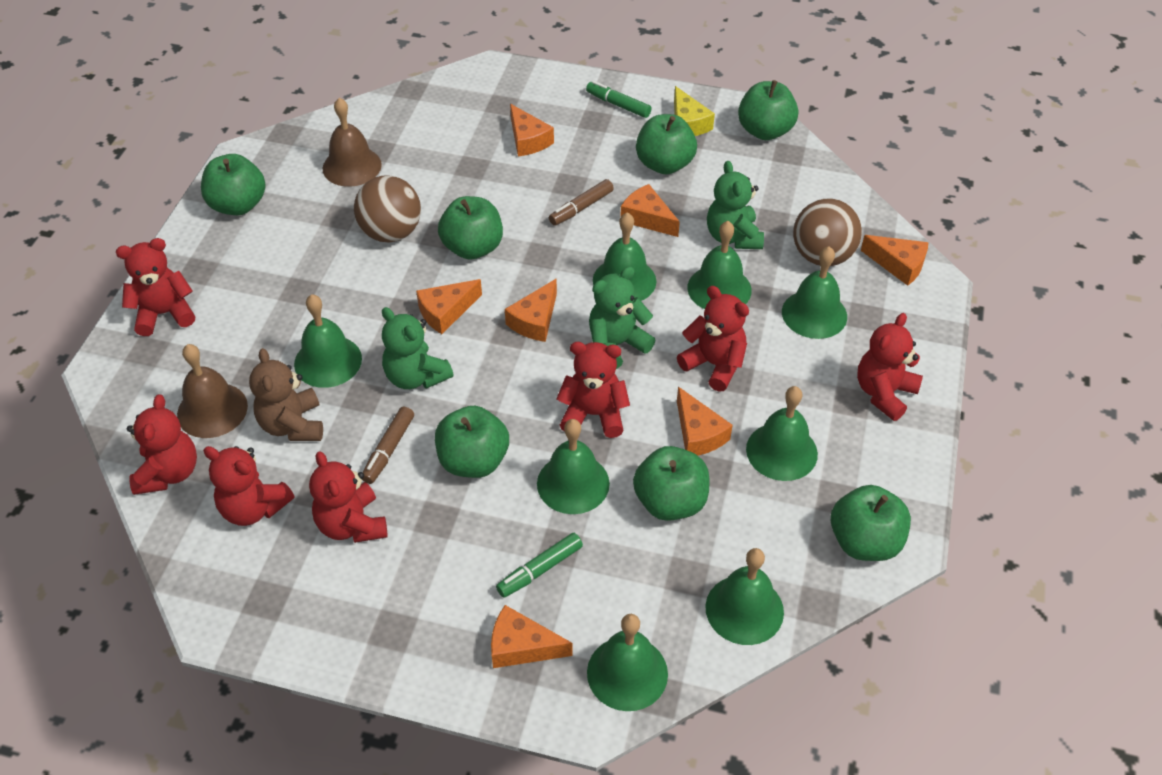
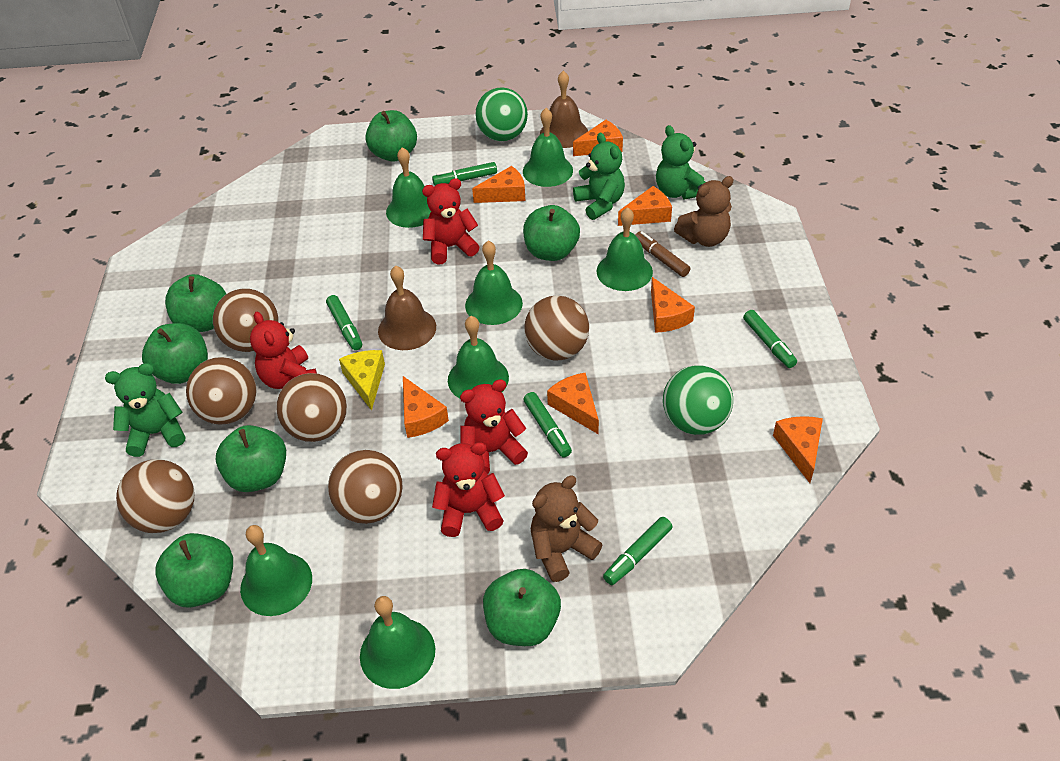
brown ball: [354,175,421,243] [793,199,862,266] = 2 -> [116,459,194,533] [186,357,256,425] [213,288,278,352] [276,373,347,442] [328,450,403,524] [524,296,589,361] = 6
brown marker: [362,407,414,484] [549,179,614,226] = 2 -> [635,231,690,277] = 1
brown teddy bear: [249,348,323,441] = 1 -> [531,476,603,582] [674,176,734,247] = 2
green ball: none = 0 -> [475,87,528,141] [663,365,733,435] = 2
green bell: [294,294,362,388] [537,419,610,514] [587,614,668,711] [593,212,656,301] [687,221,752,309] [706,548,784,645] [746,386,818,481] [782,246,847,339] = 8 -> [240,525,312,616] [360,596,435,689] [386,147,431,228] [448,316,509,398] [465,241,523,325] [523,108,573,187] [596,207,653,291] = 7
green marker: [496,533,583,598] [586,81,652,118] = 2 -> [326,295,362,350] [432,162,497,186] [523,392,572,457] [603,517,672,585] [743,310,797,368] = 5
red teddy bear: [116,238,195,336] [127,394,197,495] [203,446,294,526] [309,451,388,543] [556,342,630,438] [677,286,749,392] [857,313,923,421] = 7 -> [250,312,317,389] [422,178,479,265] [432,442,505,537] [460,379,528,474] = 4

